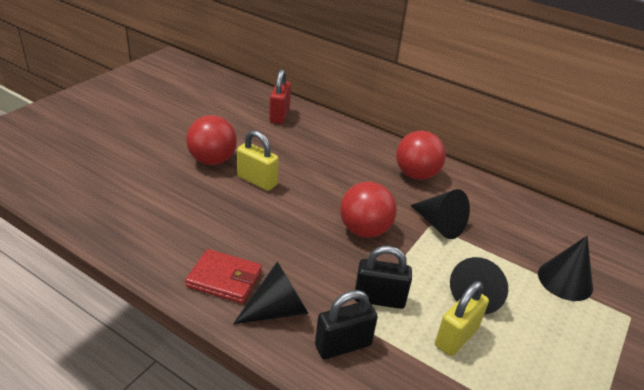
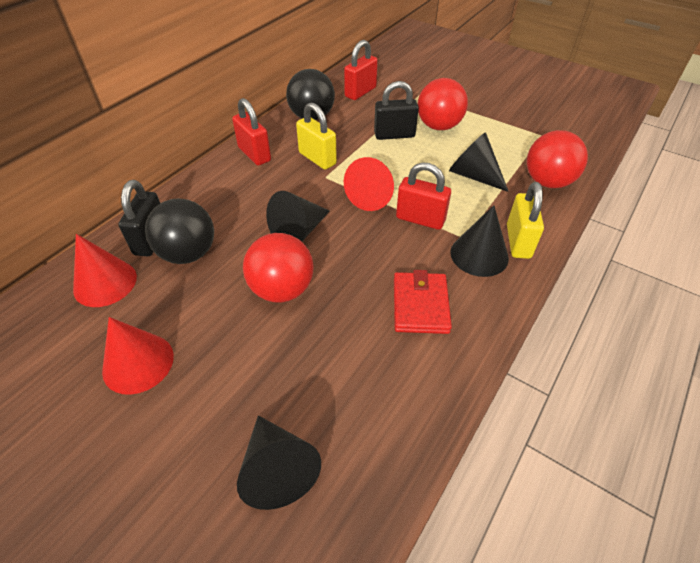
black ball: none = 0 -> [145,198,214,264] [286,69,335,120] = 2
red cone: none = 0 -> [73,234,137,307] [102,317,174,395] [344,157,394,211] = 3
red padlock: [269,69,291,124] = 1 -> [232,98,271,165] [344,40,378,100] [396,163,451,230] = 3

